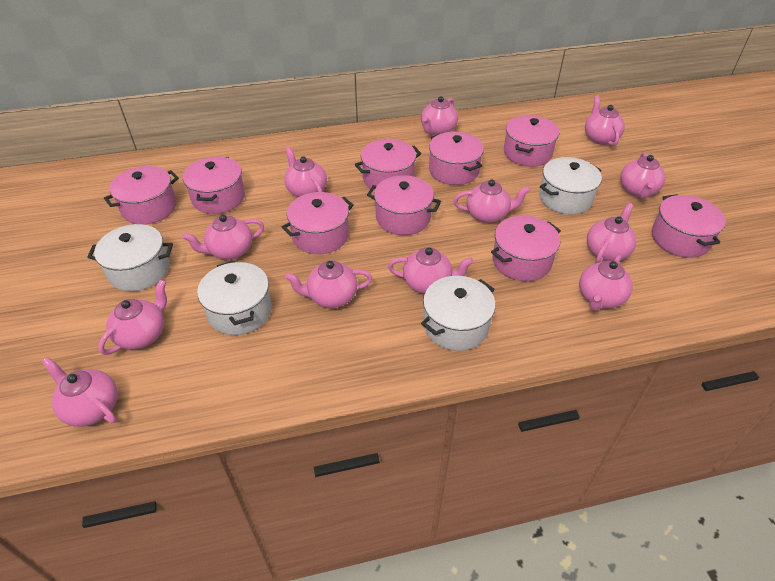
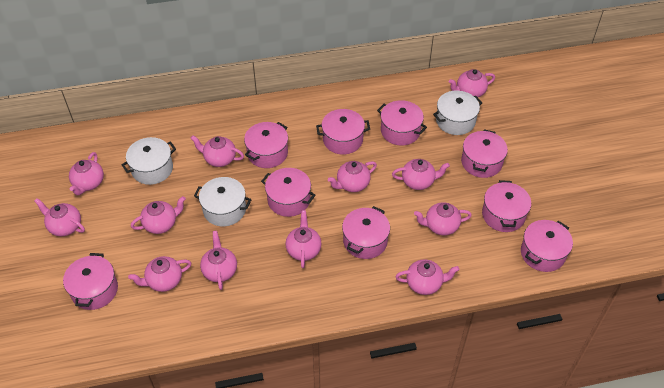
white pot: [87,224,173,291] [197,261,272,335] [421,276,496,351] [539,157,602,214] = 4 -> [121,137,176,185] [194,177,252,226] [433,91,482,135] = 3

